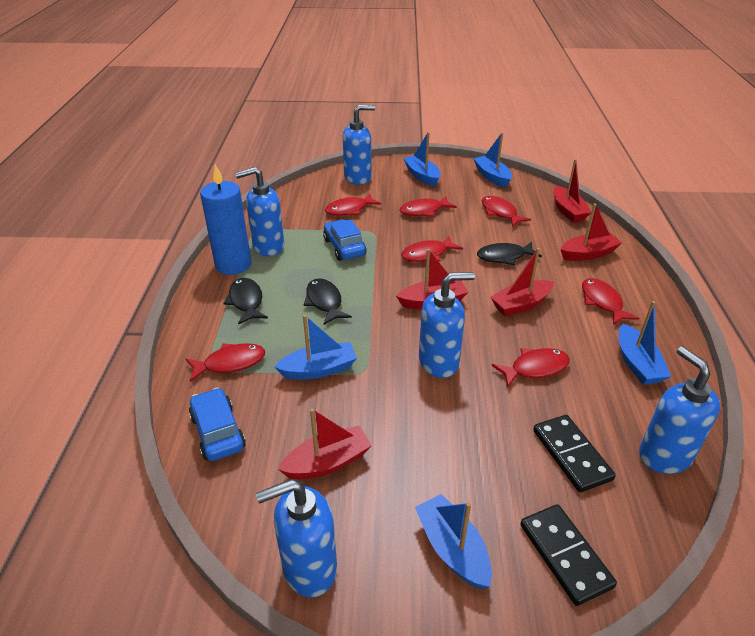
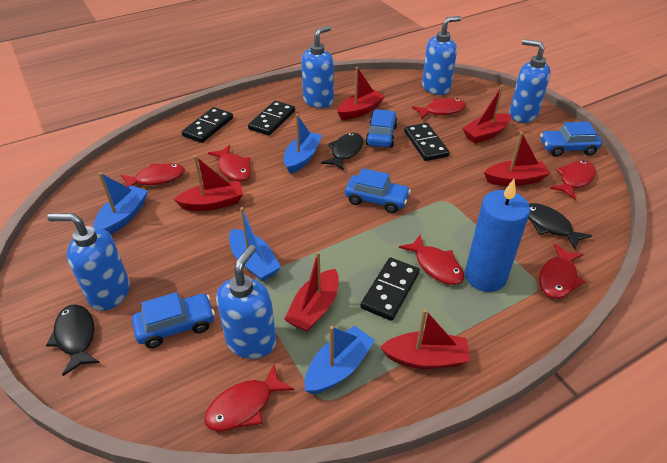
black domino: [521,504,617,606] [533,415,616,492] = 2 -> [182,107,233,143] [248,101,295,136] [360,257,420,321] [404,123,450,161] = 4
blue boat: [274,315,357,380] [403,132,441,186] [415,494,492,589] [473,133,512,187] [619,301,671,385] = 5 -> [93,172,148,235] [229,207,281,282] [284,114,322,174] [305,326,375,394] = 4
blue car: [189,388,246,461] [323,219,366,261] = 2 -> [132,292,215,348] [345,168,411,213] [365,109,398,148] [540,122,602,157] = 4
red boat: [278,408,372,479] [396,249,468,309] [491,248,554,316] [553,159,591,222] [560,204,622,261] = 5 -> [173,155,243,211] [284,252,339,332] [337,67,385,120] [380,309,470,369] [462,85,511,144] [484,132,550,186] = 6

